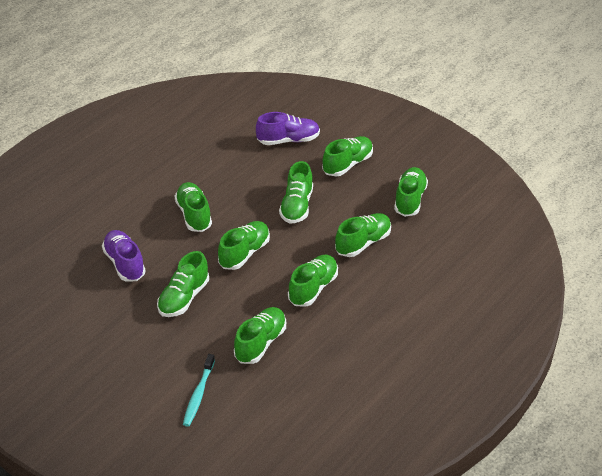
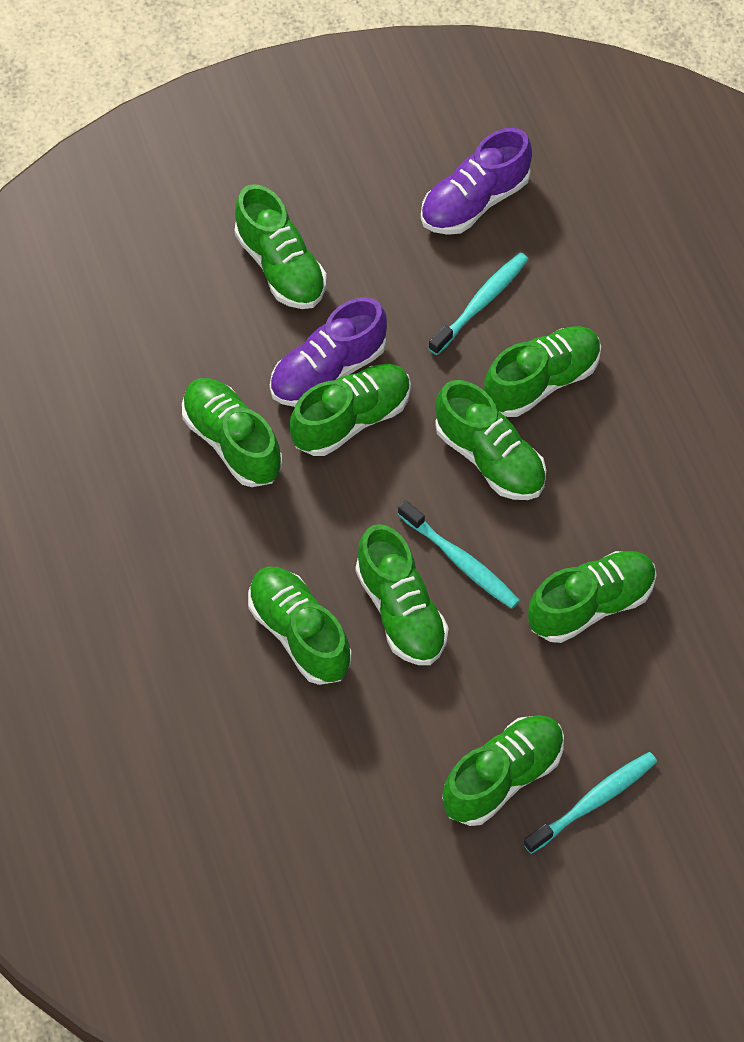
turquoise toothbrush: [183,354,215,427] = 1 -> [398,500,520,609] [428,252,529,355] [523,752,657,854] = 3

